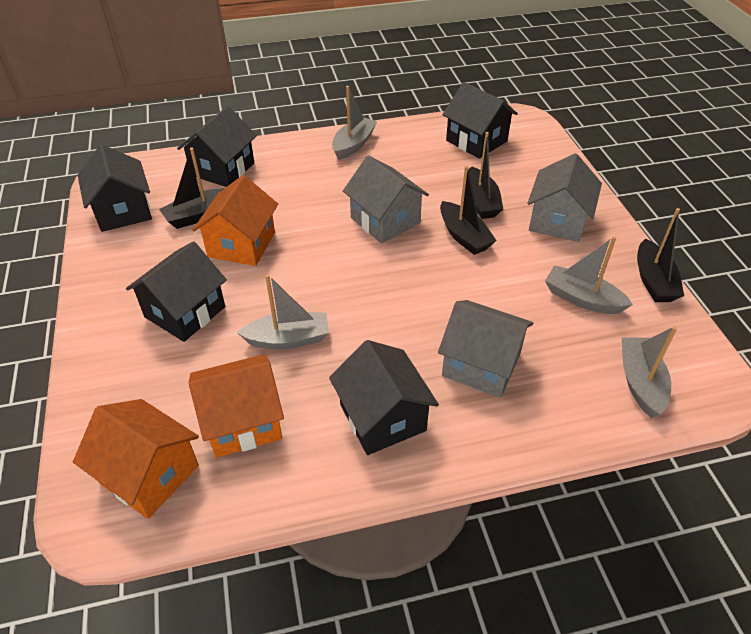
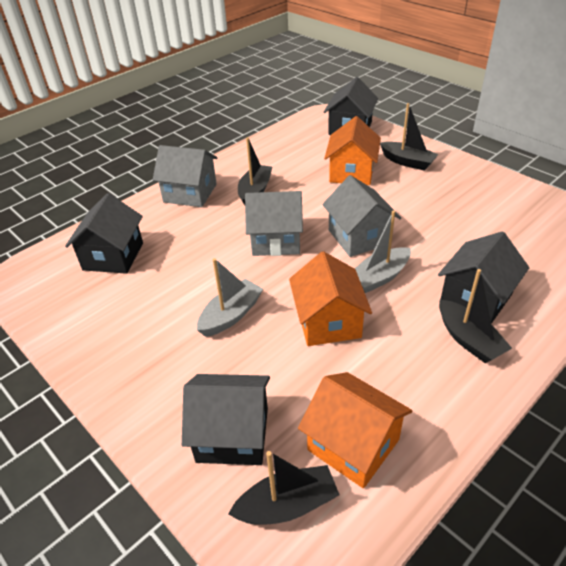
black house: [78,145,152,232] [126,241,227,342] [177,106,257,187] [329,340,439,455] [442,82,518,159] = 5 -> [65,193,143,274] [182,374,270,465] [324,77,378,135] [438,232,529,324] = 4
grey boat: [237,274,329,349] [332,86,377,160] [545,236,633,314] [622,326,677,418] = 4 -> [197,258,263,337] [355,211,411,293] = 2

